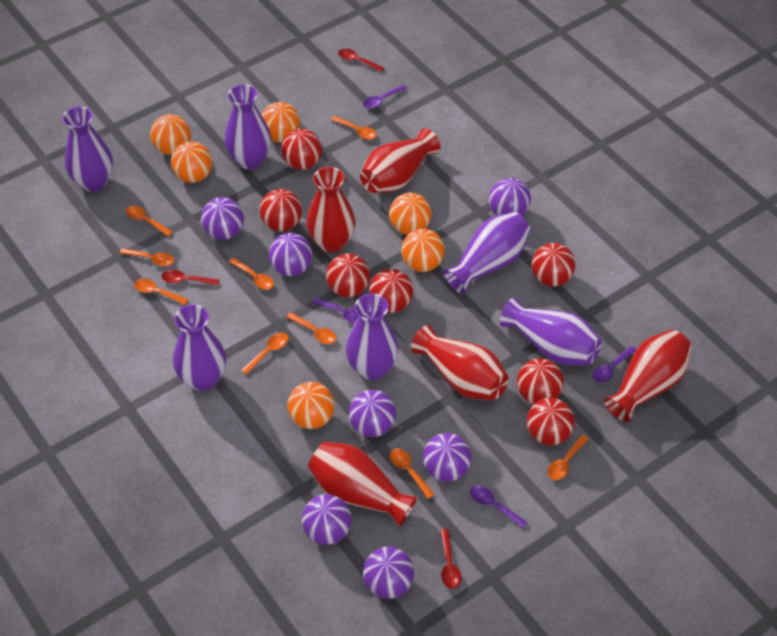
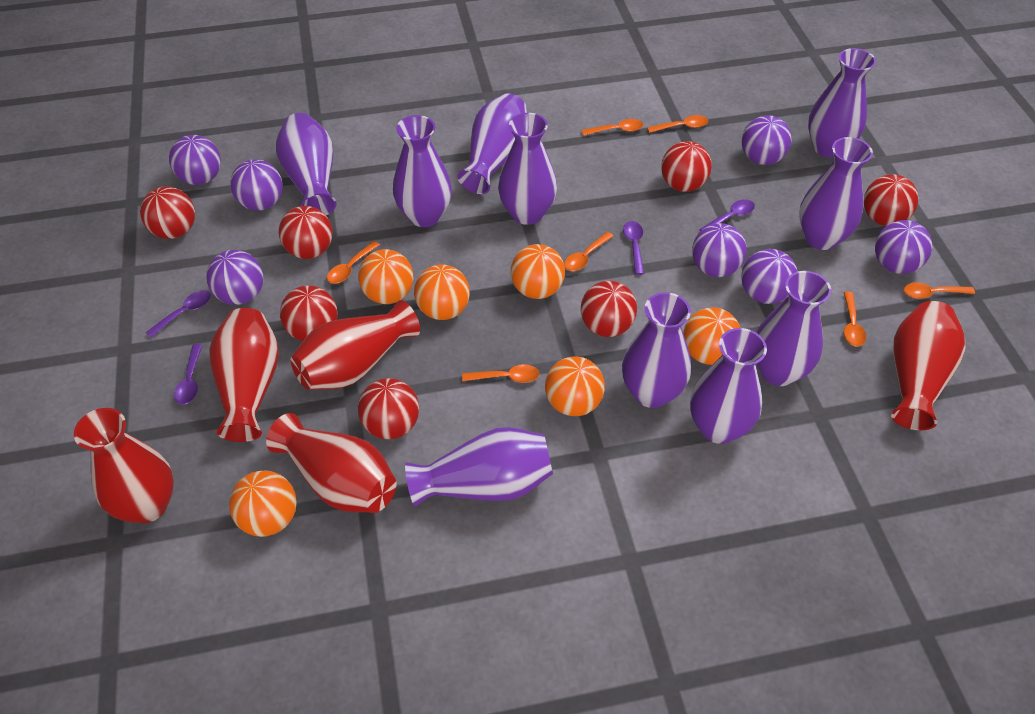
orange spoon: [120,248,174,266] [126,206,173,236] [134,279,189,305] [229,258,274,290] [241,333,288,375] [287,312,336,344] [331,116,376,140] [390,449,435,499] [548,434,589,480] = 9 -> [327,241,380,284] [462,364,540,383] [564,232,613,271] [581,119,643,136] [647,115,708,133] [844,291,866,347] [904,282,975,299] = 7
purple vase: [62,106,113,192] [173,304,226,391] [225,84,271,169] [346,293,399,380] [443,212,530,294] [500,298,602,365] = 6 -> [276,113,337,215] [393,115,452,227] [405,427,553,507] [457,93,527,194] [498,113,557,225] [622,292,691,408] [690,328,767,444] [756,271,831,386] [799,137,873,250] [808,48,876,158] = 10
red spoon: [161,270,219,286] [338,49,384,72] [440,529,461,589] = 3 -> none = 0

